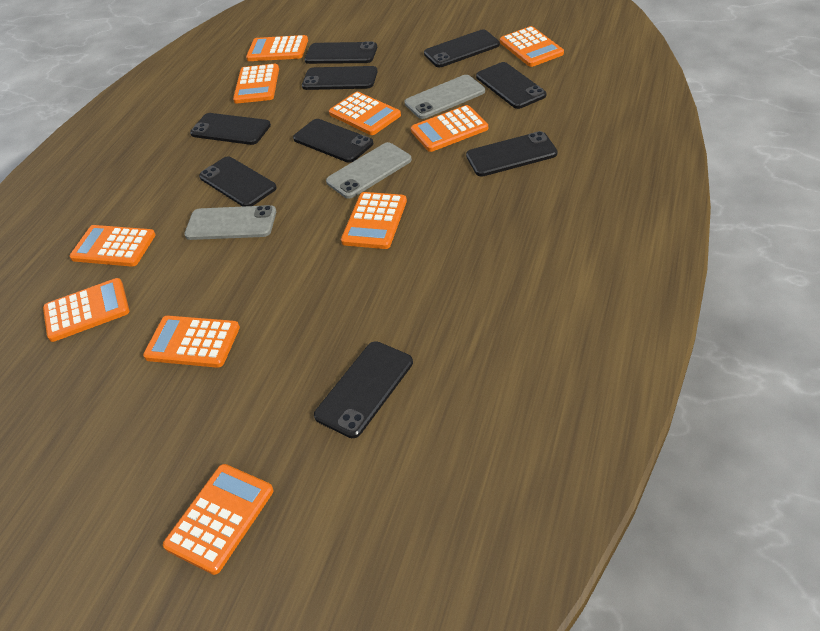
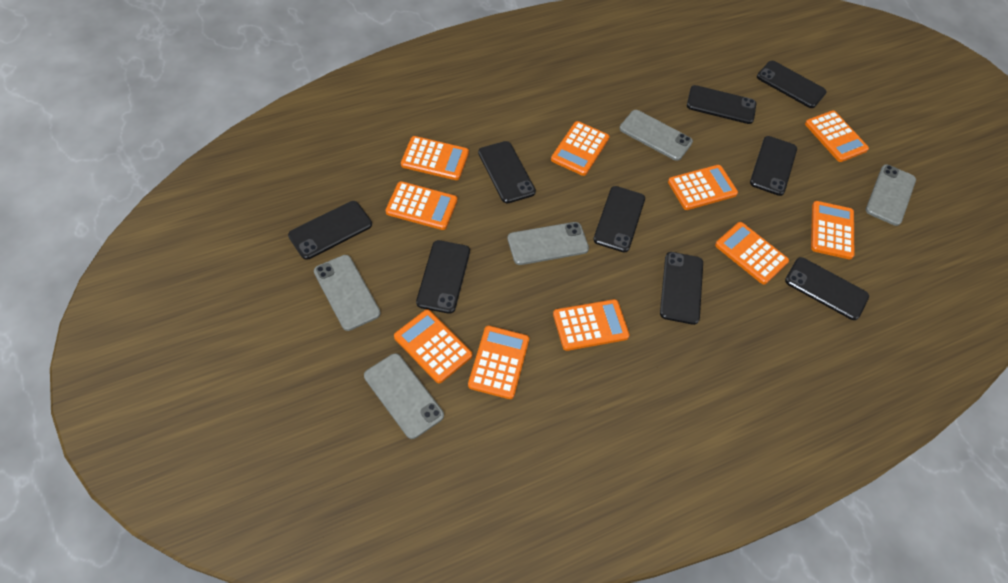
grey phone: [184,205,276,240] [326,142,412,199] [404,75,485,119] = 3 -> [314,255,381,331] [364,353,444,439] [507,222,589,265] [619,110,693,161] [866,165,916,226] = 5

